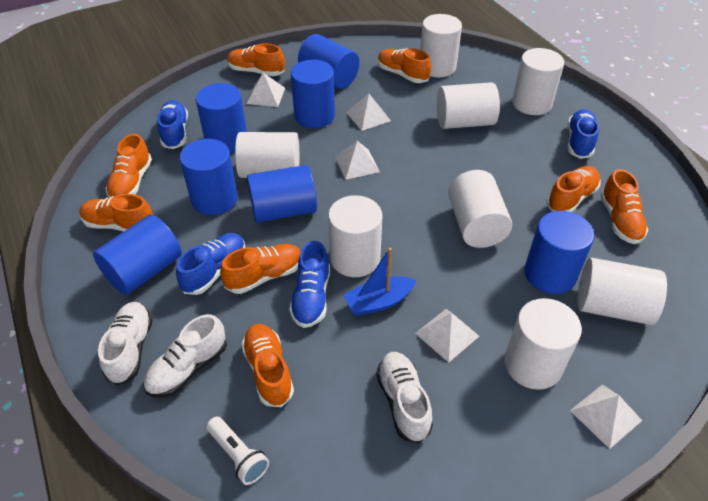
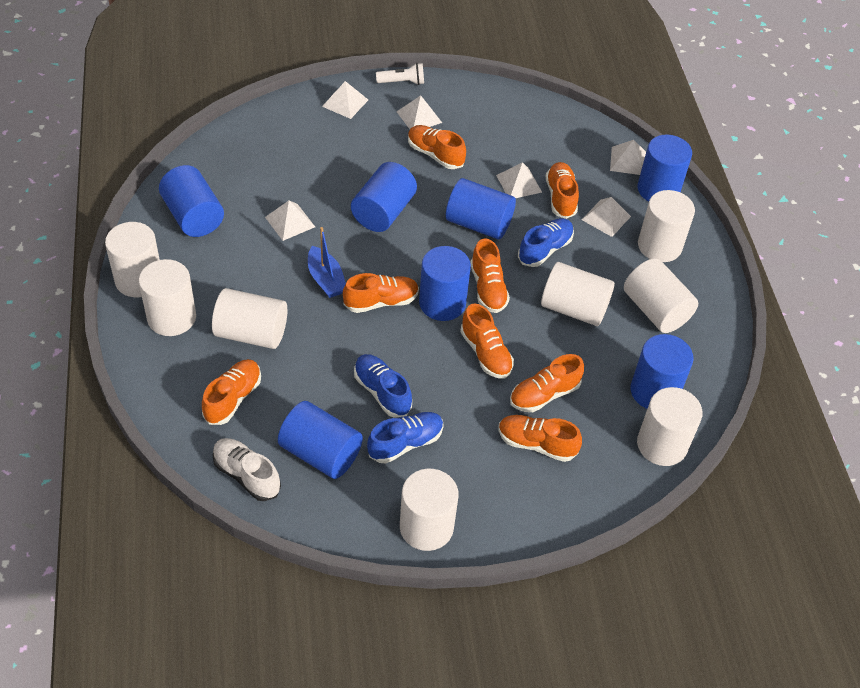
blue shoe: [157,100,188,149] [176,233,245,295] [289,241,330,328] [568,109,599,159] = 4 -> [354,354,412,418] [367,412,444,463] [518,218,574,267] = 3
white pyramid: [246,73,285,107] [335,141,380,180] [346,94,391,131] [415,309,479,363] [570,384,642,449] = 5 -> [265,201,315,241] [322,81,368,119] [397,95,442,129] [496,162,542,198] [582,197,631,237] [610,140,646,175] = 6
white shoe: [98,302,153,386] [143,314,227,398] [376,352,433,443] = 3 -> [212,438,281,501] = 1

